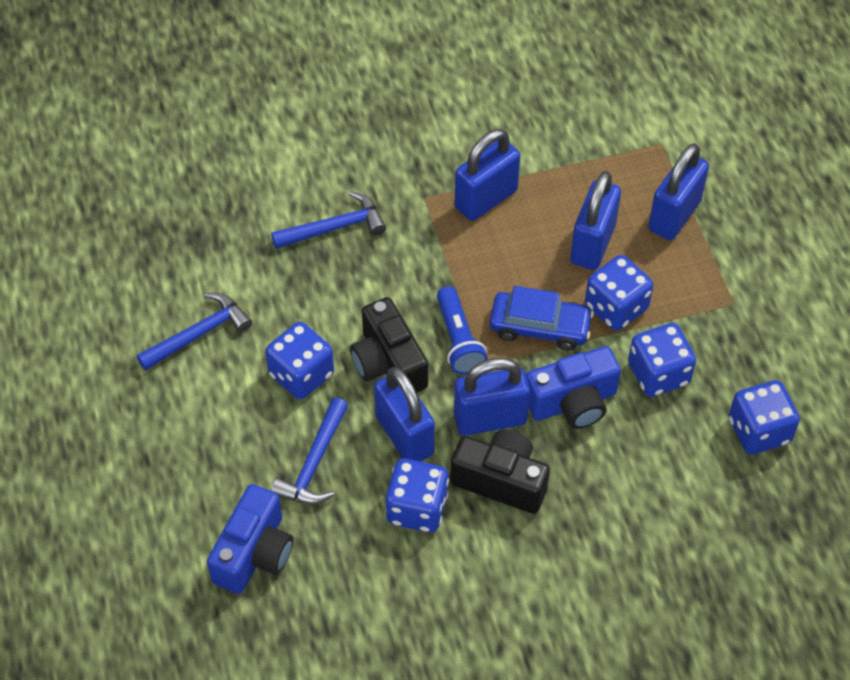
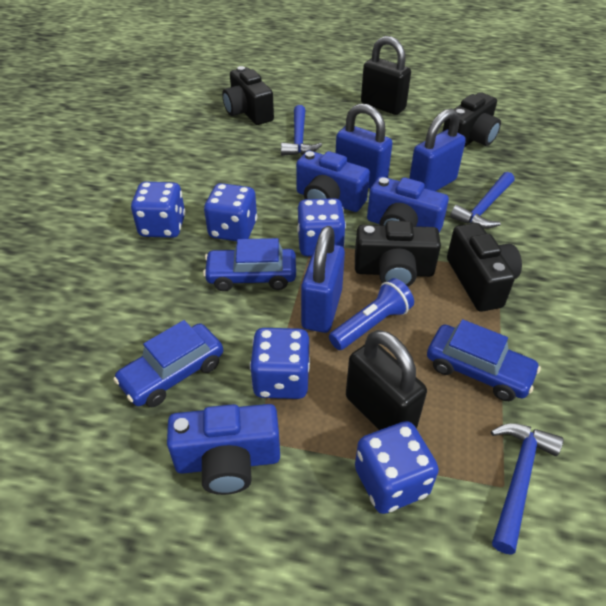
black camera: [350,297,428,393] [451,429,550,514] = 2 -> [222,66,274,125] [355,221,441,287] [443,92,501,148] [447,223,522,312] = 4
black padlock: none = 0 -> [346,330,427,430] [361,36,411,115] = 2
blue camera: [207,484,293,594] [526,346,621,429] = 2 -> [167,404,280,495] [296,151,370,212] [367,176,449,233] = 3
blue car: [490,286,594,351] = 1 -> [113,320,223,407] [203,238,296,291] [427,319,541,401] = 3
blue padlock: [374,367,435,462] [454,358,530,436] [455,129,520,221] [570,171,621,270] [648,144,709,240] = 5 -> [301,226,345,333] [336,103,393,189] [409,109,466,191] = 3

